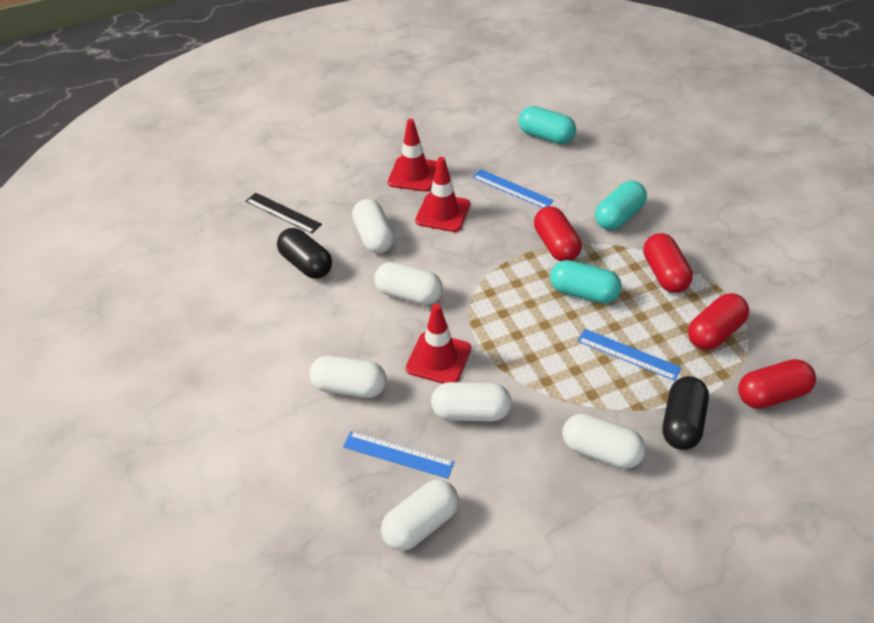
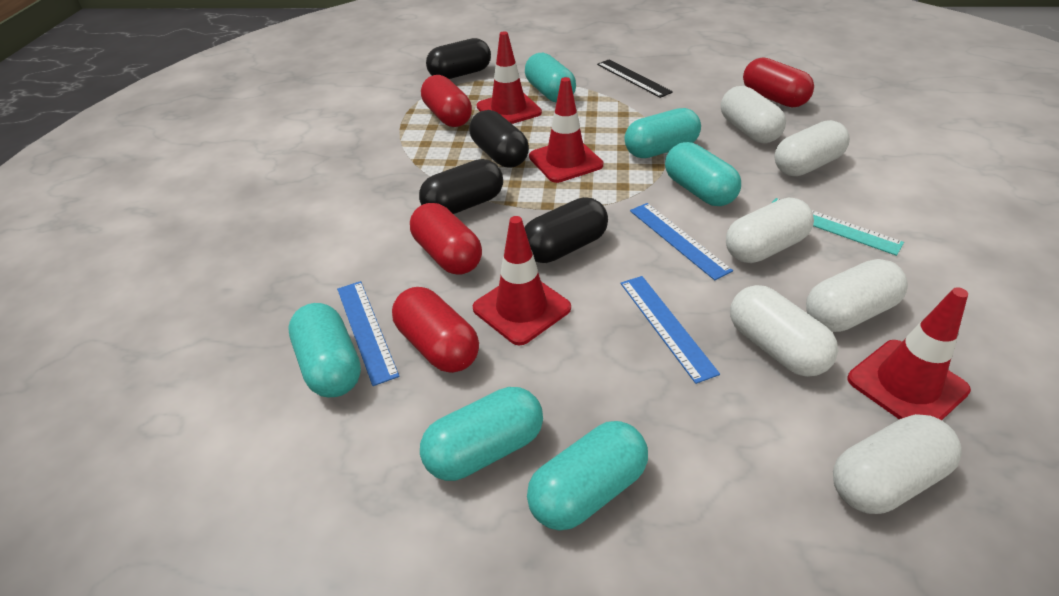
black capsule: [277,228,332,279] [663,376,709,450] = 2 -> [419,159,503,214] [426,38,491,79] [469,110,529,168] [524,197,608,263] = 4
red traffic cone: [388,119,437,192] [406,304,471,384] [415,157,470,232] = 3 -> [473,216,571,346] [477,31,542,124] [529,77,603,183] [847,287,971,420] = 4
turquoise capsule: [519,106,576,144] [550,260,622,304] [595,181,647,230] = 3 -> [288,303,361,397] [420,387,543,481] [525,53,576,103] [527,421,648,531] [625,108,701,158] [665,142,741,206] = 6
turquoise ruler: none = 0 -> [772,198,904,256] = 1

